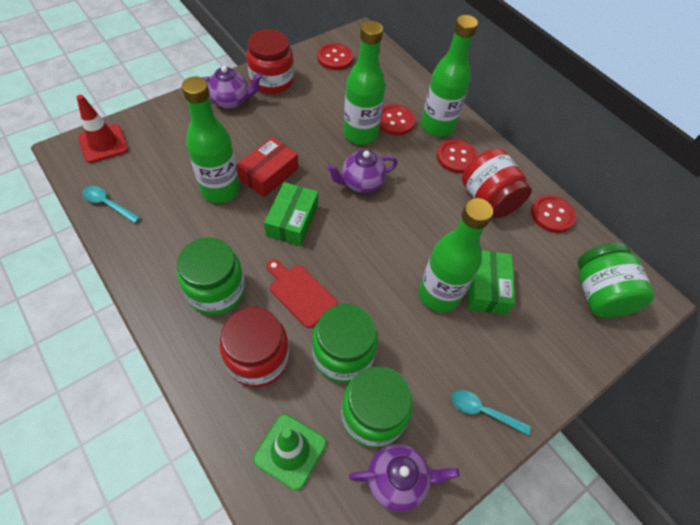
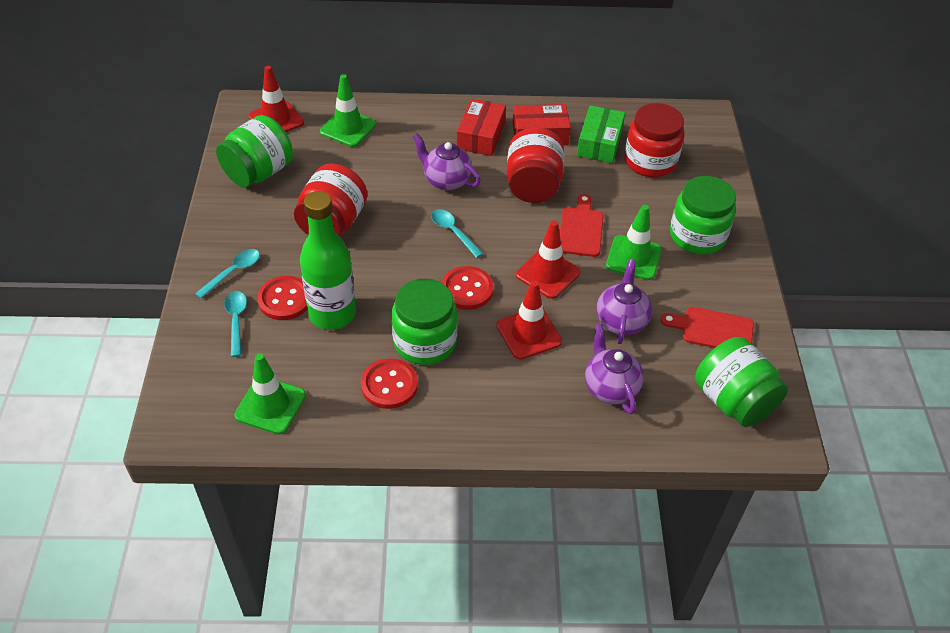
green bottle: [182,77,240,203] [343,21,385,145] [419,198,493,312] [421,15,478,137] = 4 -> [300,191,356,330] = 1
green box: [264,182,318,246] [468,250,515,315] = 2 -> [577,105,625,163] = 1
green traffic cone: [253,414,326,490] = 1 -> [234,353,306,434] [320,74,376,147] [606,204,662,280] = 3
red box: [237,137,298,197] = 1 -> [457,99,506,156] [512,104,571,146] = 2
red button: [317,43,353,70] [379,104,416,136] [437,139,478,173] [531,195,576,233] = 4 -> [257,276,307,320] [361,358,418,409] [442,266,494,310] = 3
red cutting board: [267,259,338,328] = 1 -> [560,194,604,257] [661,307,754,348] = 2
red traffic cone: [77,95,128,163] = 1 -> [248,66,304,132] [496,281,562,360] [516,220,580,299] = 3
turquoise spoon: [82,186,140,223] [451,390,531,435] = 2 -> [195,249,260,299] [224,291,247,357] [431,209,483,258] = 3

